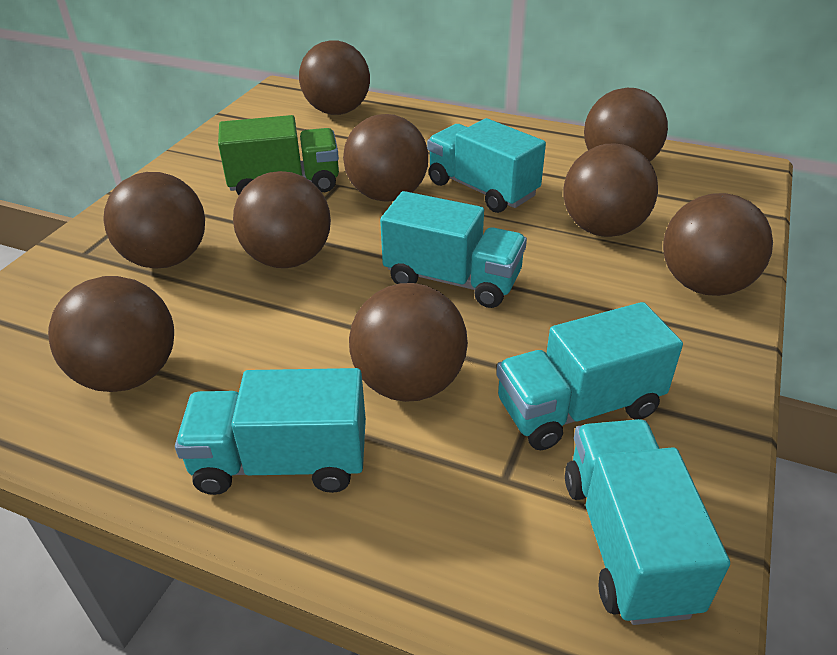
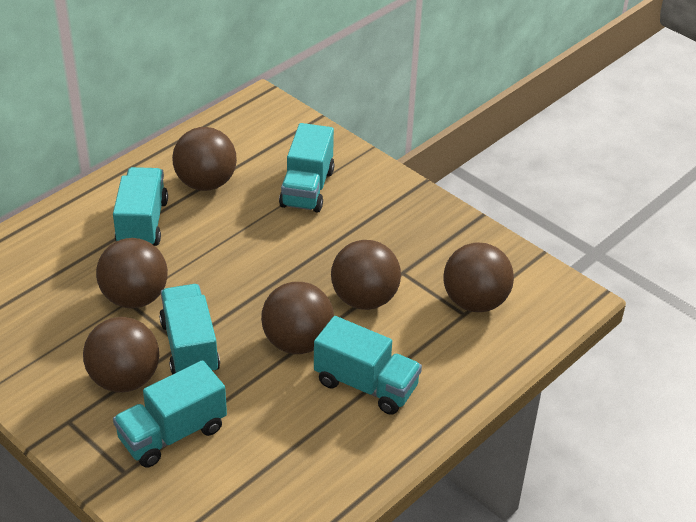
brown ball: [48,276,174,392] [103,172,205,269] [233,171,331,268] [299,40,370,115] [343,114,428,202] [349,283,468,402] [563,144,658,237] [584,88,668,161] [663,193,773,296] = 9 -> [83,317,159,393] [96,238,168,308] [172,127,237,191] [261,282,334,354] [331,240,401,310] [443,242,514,312] = 6
green truck: [218,115,339,195] = 1 -> none = 0

